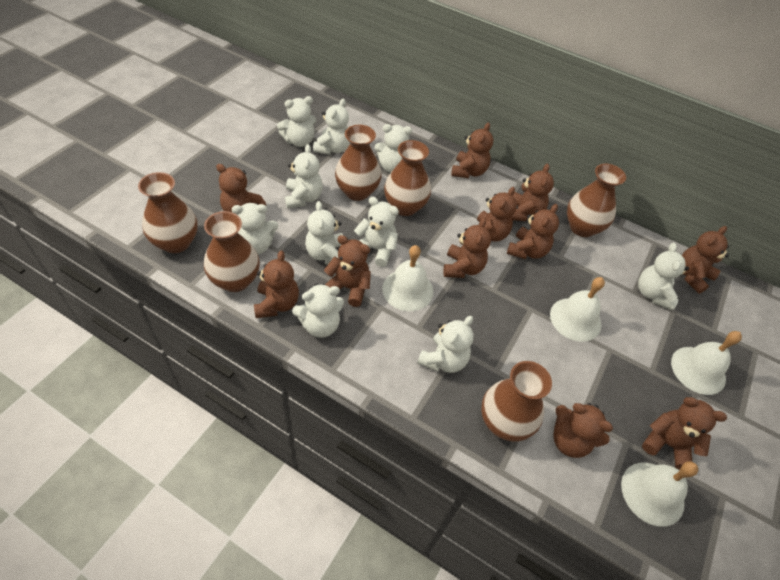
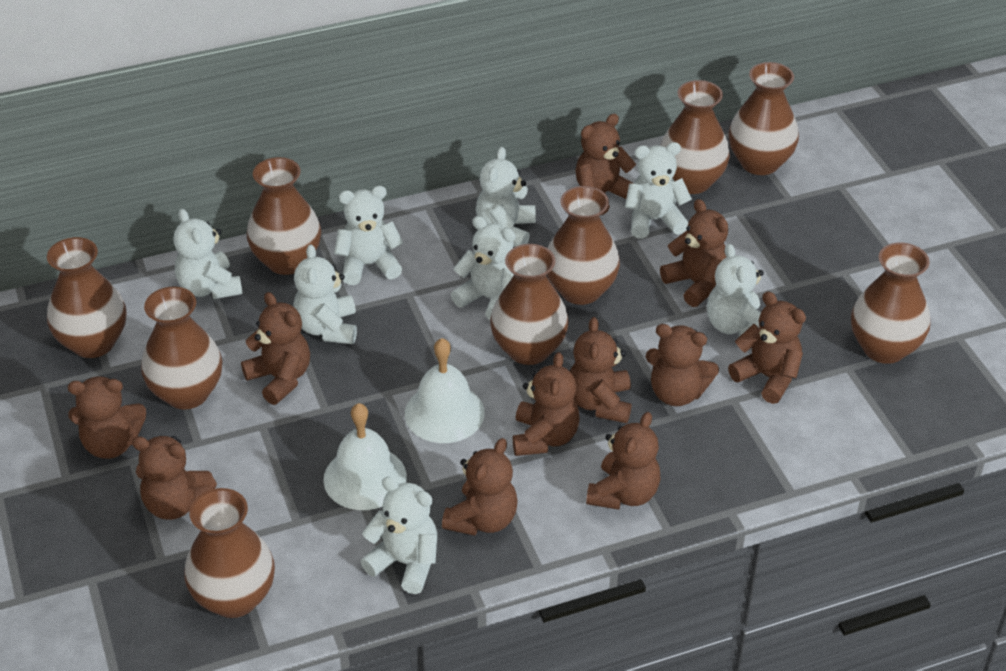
brown vase: [138,172,198,253] [204,211,260,292] [335,125,382,201] [384,140,431,216] [481,361,552,442] [567,164,626,237] = 6 -> [47,237,126,358] [141,287,222,409] [184,488,275,618] [247,157,321,275] [490,244,569,365] [547,186,620,305] [660,80,730,194] [729,62,799,175] [851,243,930,364] = 9
white bell: [382,245,433,311] [550,277,605,342] [621,461,698,527] [671,331,742,395] = 4 -> [323,403,407,510] [405,338,485,443] = 2
white teddy bear: [232,203,278,254] [277,96,317,147] [285,144,323,208] [292,283,344,338] [305,201,343,265] [313,98,350,155] [354,197,399,267] [375,124,412,173] [417,316,474,373] [638,243,689,310] = 10 -> [173,209,243,299] [293,244,357,344] [334,186,403,285] [361,477,437,594] [451,216,516,320] [476,147,536,247] [625,142,692,239] [707,244,764,337] = 8

